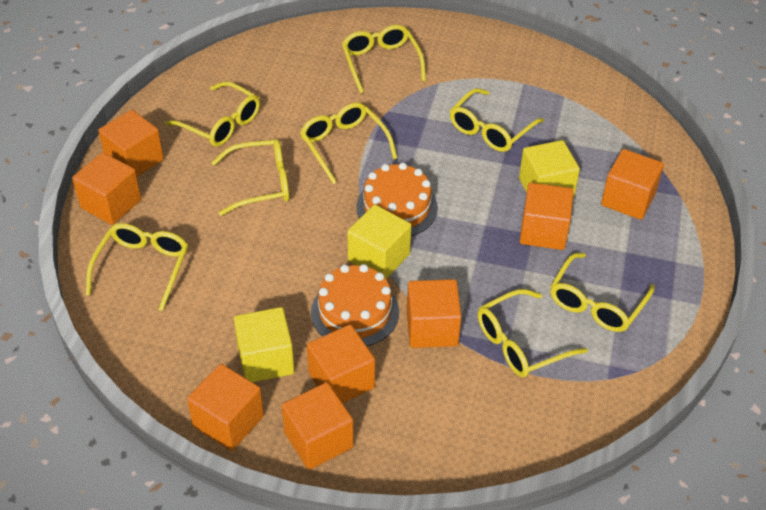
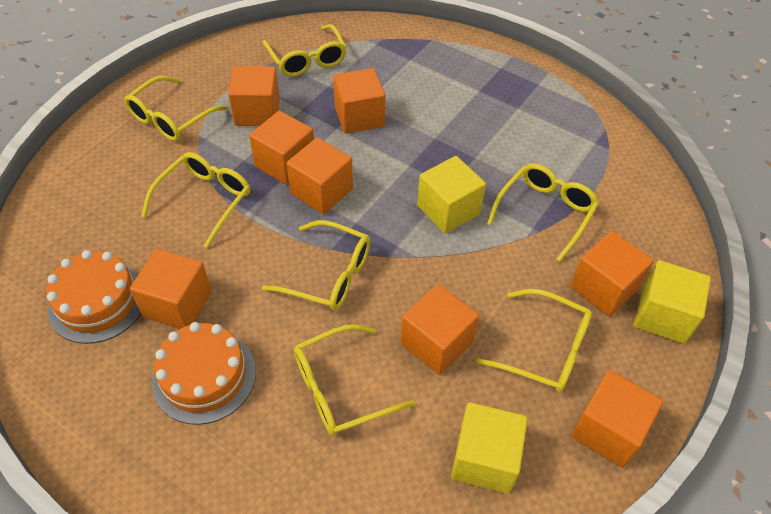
yellow glasses: [86,223,188,311] [165,81,260,147] [212,139,289,216] [300,103,397,184] [342,25,426,94] [450,88,544,152] [478,289,588,377] [550,253,655,332] = 8 -> [124,76,228,141] [141,152,250,248] [262,24,347,77] [262,220,370,311] [294,324,415,436] [476,289,592,392] [487,163,599,262] = 7

